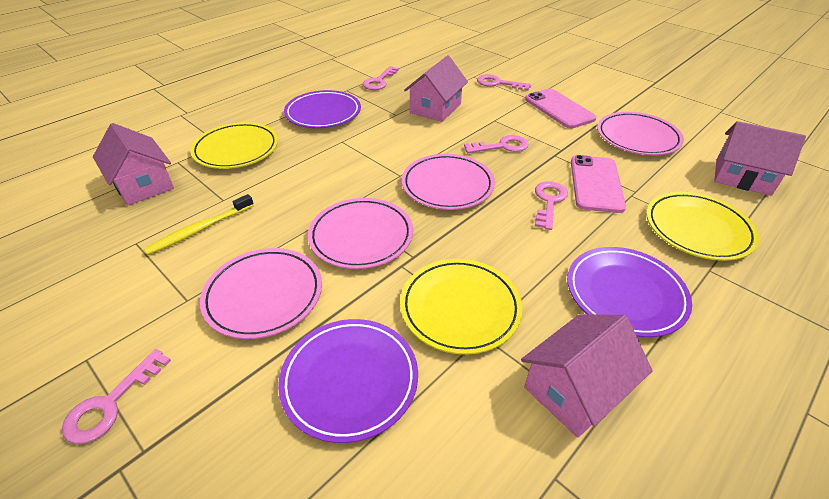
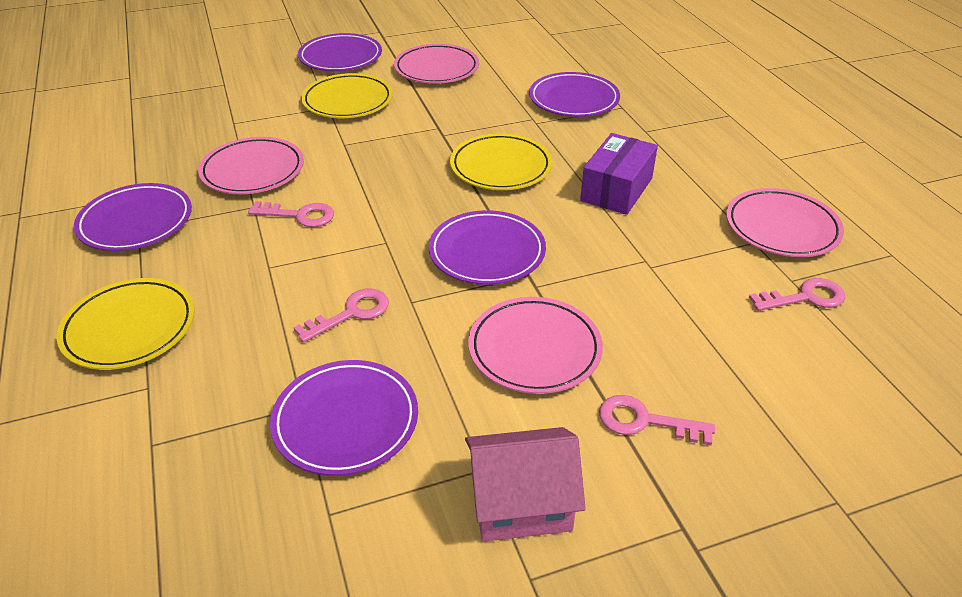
pink house: [93,123,174,205] [404,55,468,122] [521,314,652,438] [714,121,806,196] = 4 -> [465,427,586,542] = 1
pink key: [62,349,171,444] [363,66,399,90] [464,135,528,153] [477,74,531,91] [535,181,568,230] = 5 -> [248,201,334,227] [294,289,389,343] [599,395,715,445] [749,278,845,311] = 4
pink phone: [525,89,596,129] [571,155,626,213] = 2 -> none = 0
purple box: none = 0 -> [580,133,658,215] = 1
purple plate: [278,319,418,443] [284,90,361,128] [567,247,692,337] = 3 -> [74,183,192,251] [270,360,418,476] [298,33,382,71] [429,210,546,285] [529,72,620,117] = 5
yellow toothbrush: [144,194,254,255] = 1 -> none = 0

